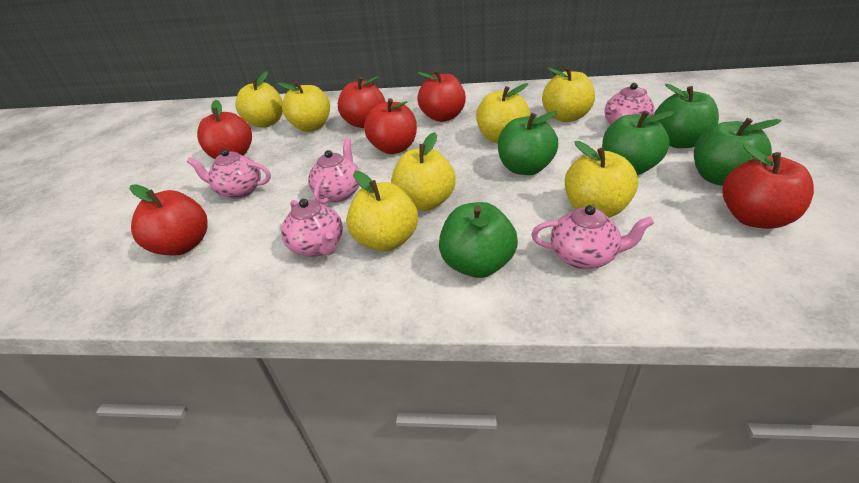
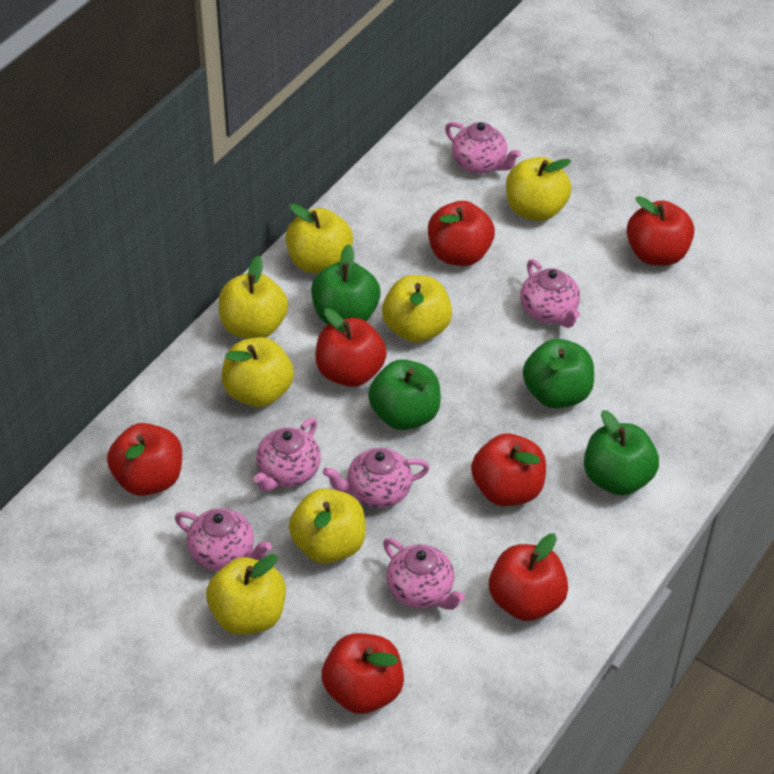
green apple: [439,202,518,278] [498,111,558,175] [602,111,674,175] [654,84,719,148] [694,118,782,186] = 5 -> [311,244,380,324] [368,360,441,430] [523,339,594,408] [584,410,659,496] = 4
pink teapot: [187,149,271,199] [281,199,343,257] [308,138,359,204] [531,205,654,269] [604,83,655,124] = 5 -> [175,508,272,571] [253,418,321,491] [323,448,430,508] [383,538,465,610] [445,122,521,174] [520,259,580,328] = 6
red apple: [129,184,208,255] [197,100,252,159] [338,77,386,128] [364,98,417,154] [417,70,466,122] [722,145,814,229] = 6 -> [107,423,182,496] [315,308,387,387] [322,633,404,714] [428,201,495,266] [471,433,546,506] [489,533,568,621] [627,196,694,266] = 7

